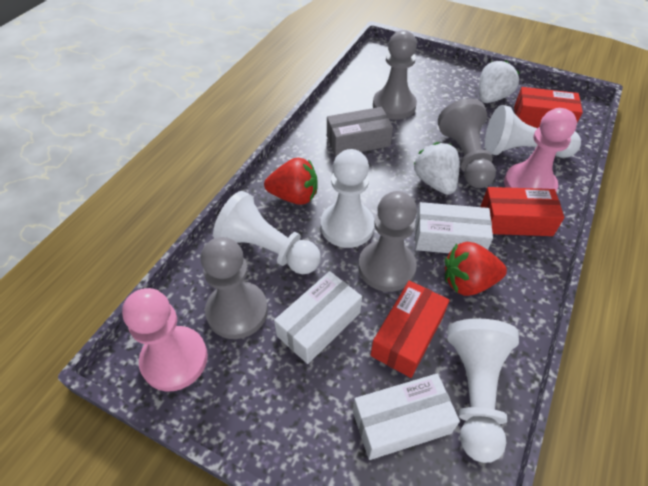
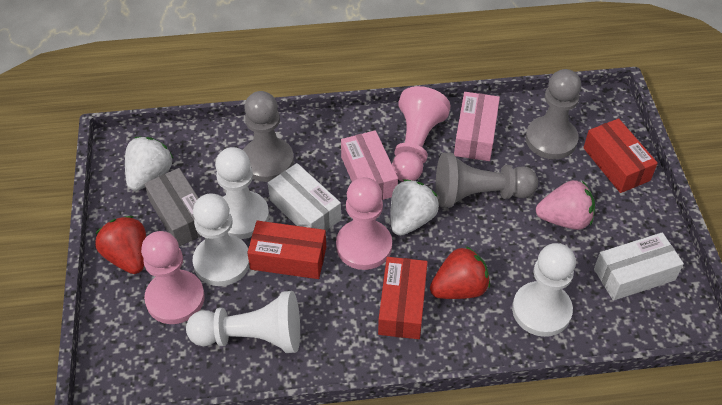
grey pawn: [201,237,268,339] [358,191,417,292] [373,30,417,120] [438,98,496,188] = 4 -> [243,91,294,182] [436,153,538,208] [526,69,581,159] = 3
pink box: none = 0 -> [341,130,398,200] [454,92,500,161] = 2
pink pawn: [122,288,208,392] [504,108,577,191] = 2 -> [141,231,205,324] [336,177,392,270] [392,86,450,182] = 3
pink strawberry: none = 0 -> [536,180,595,230] = 1
white box: [274,271,362,364] [353,374,460,460] [415,202,493,253] = 3 -> [268,163,341,231] [594,232,684,301] = 2

